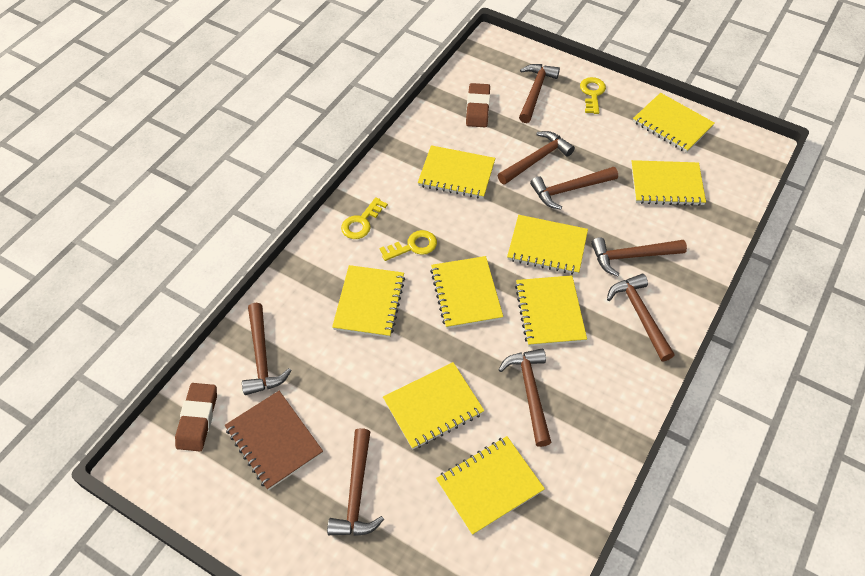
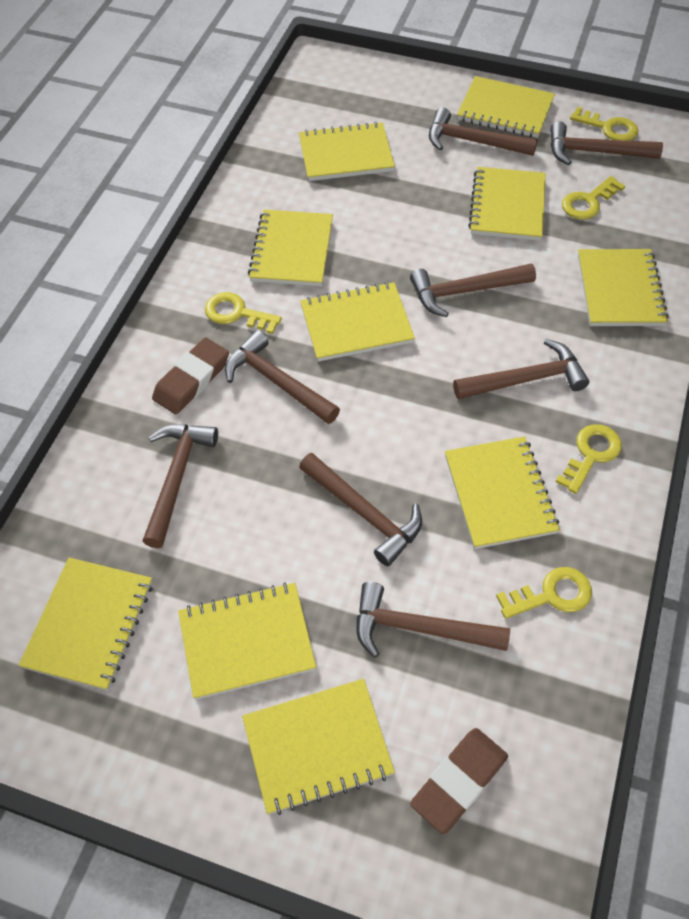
brown notebook: [225,391,323,490] = 1 -> none = 0
yellow key: [341,197,388,239] [380,230,437,261] [580,77,606,114] = 3 -> [205,292,282,334] [496,567,592,619] [556,424,622,494] [562,176,625,220] [570,107,638,141] = 5
yellow notebook: [332,265,405,338] [383,362,484,449] [418,145,495,199] [430,256,503,329] [436,436,545,535] [507,215,588,275] [515,275,587,346] [631,160,706,206] [633,93,715,153] = 9 -> [19,558,152,691] [178,583,316,700] [242,679,395,815] [248,210,333,286] [299,122,395,181] [300,282,415,362] [445,436,560,549] [457,76,555,138] [468,167,546,241] [578,249,669,326] = 10

